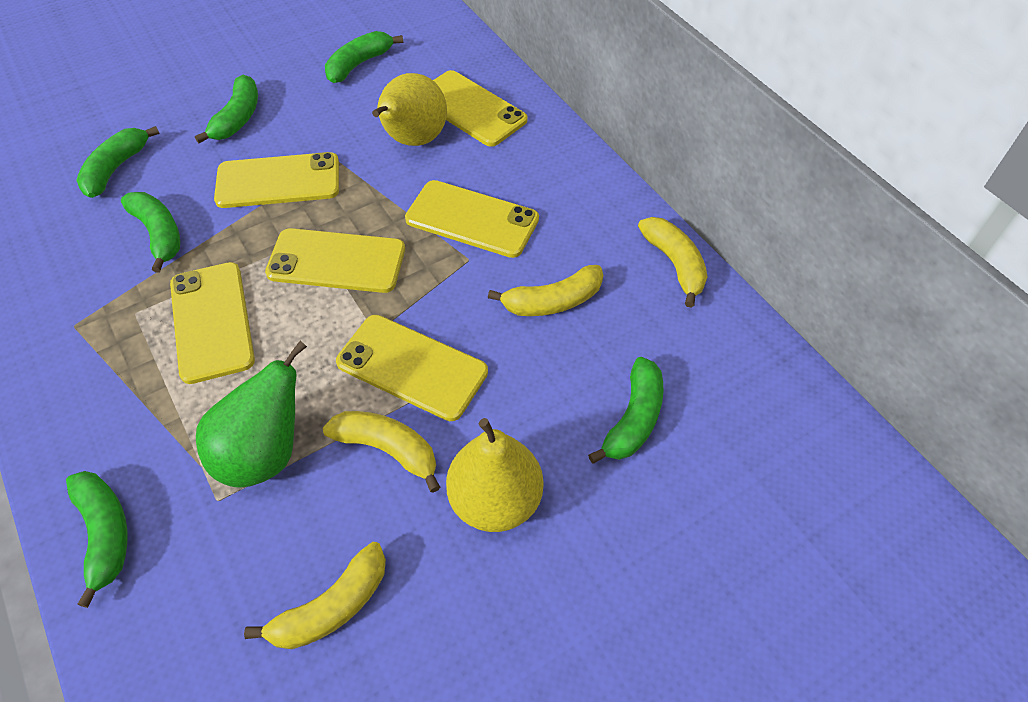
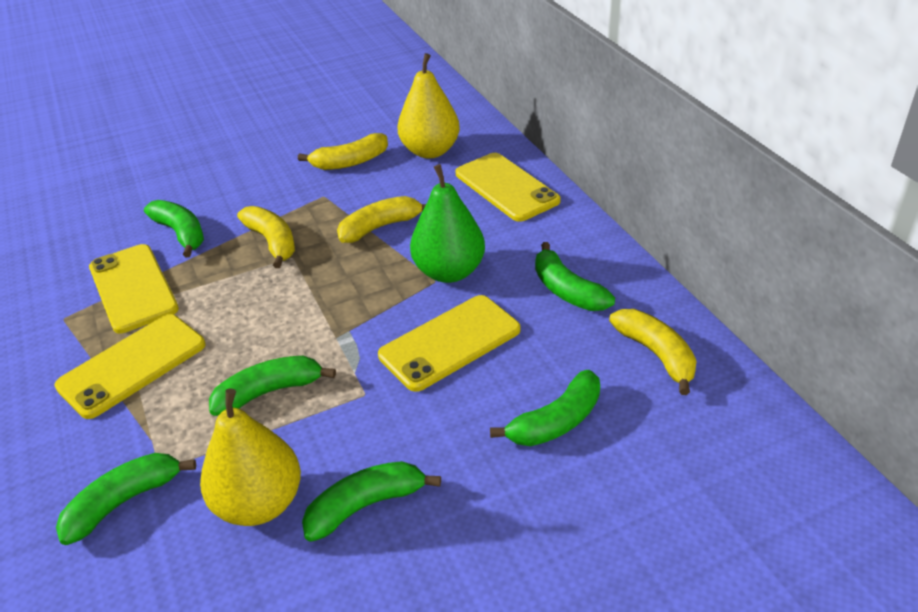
yellow phone: [170,262,255,384] [214,152,339,208] [265,228,405,293] [336,315,488,421] [405,180,539,258] [433,70,528,147] = 6 -> [54,314,205,419] [89,244,179,333] [378,295,521,392] [456,153,561,222] = 4

